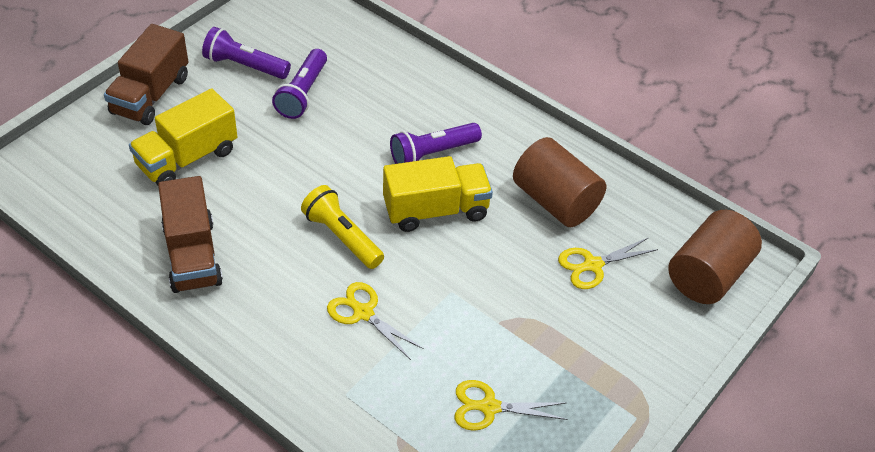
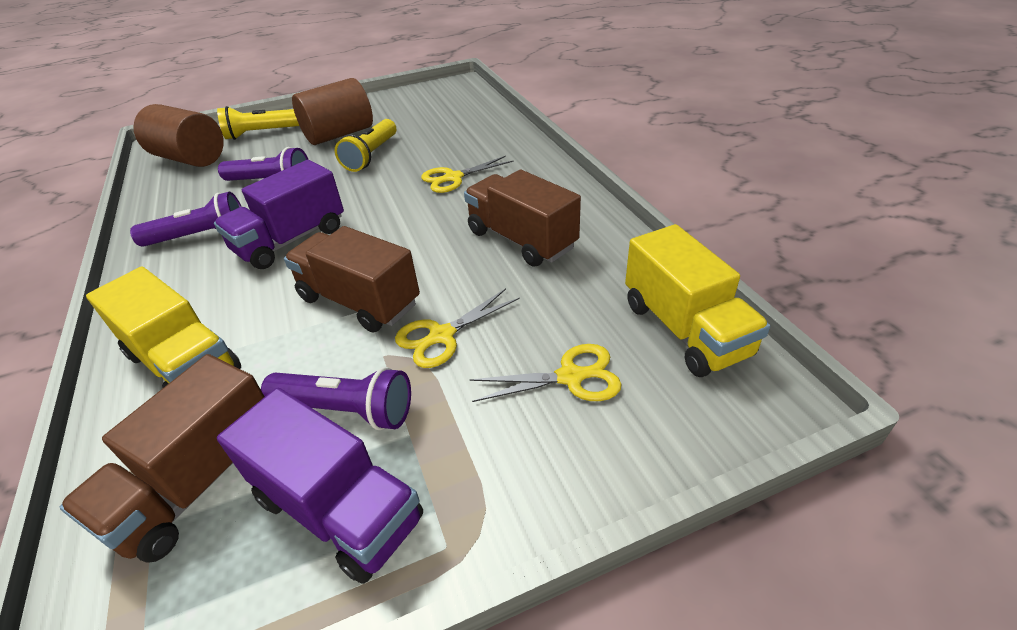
brown truck: [104,24,188,125] [158,176,223,293] = 2 -> [60,354,265,563] [284,226,420,332] [464,170,581,267] = 3
purple truck: none = 0 -> [214,160,344,269] [217,388,423,584] = 2
yellow flashlight: [301,185,384,269] = 1 -> [217,106,299,140] [335,119,396,172] = 2

